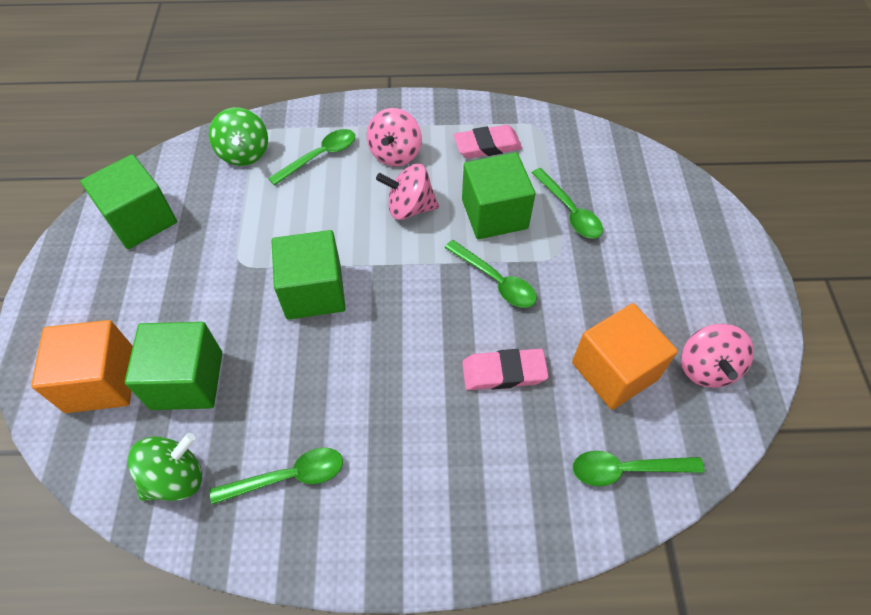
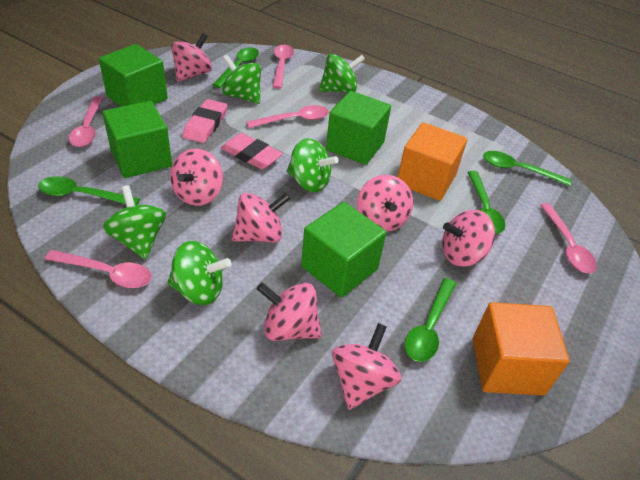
green spinning top: [128,433,202,501] [209,107,268,166] = 2 -> [103,185,166,259] [167,241,231,305] [222,55,261,104] [287,138,339,192] [319,54,365,93] = 5
pink spinning top: [367,108,422,167] [376,164,439,220] [681,324,754,388] = 3 -> [170,149,223,206] [171,33,212,82] [231,193,291,243] [257,282,322,341] [332,323,401,410] [357,175,413,232] [442,210,495,267] = 7
pink spoon: none = 0 -> [45,250,152,288] [69,96,104,147] [246,105,329,128] [272,45,294,89] [540,203,597,273] = 5

